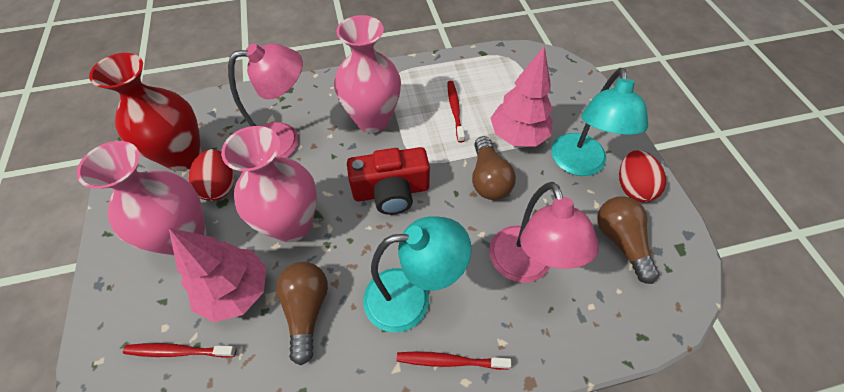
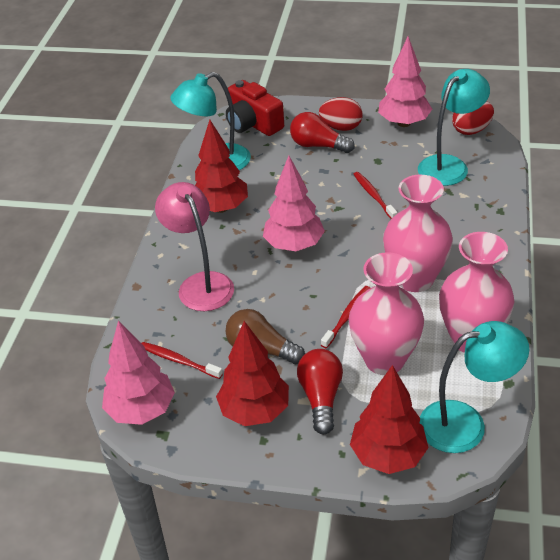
brown light bulb: [276,262,328,365] [472,136,516,200] [597,196,659,284] = 3 -> [225,309,305,364] = 1
pink lamp: [228,43,303,158] [489,182,599,283] = 2 -> [155,182,234,311] = 1
pink tree: [169,228,266,322] [491,46,553,147] = 2 -> [102,321,175,425] [263,156,325,251] [378,37,432,127] = 3
red light bulb: none = 0 -> [290,112,355,153] [297,349,343,434] = 2
red tree: none = 0 -> [195,120,248,213] [216,321,289,426] [350,365,428,474] = 3
red vase: [89,53,202,171] = 1 -> none = 0
turquoise lamp: [363,216,472,332] [551,68,648,176] = 2 -> [170,72,251,170] [418,69,490,186] [420,321,529,453] = 3

